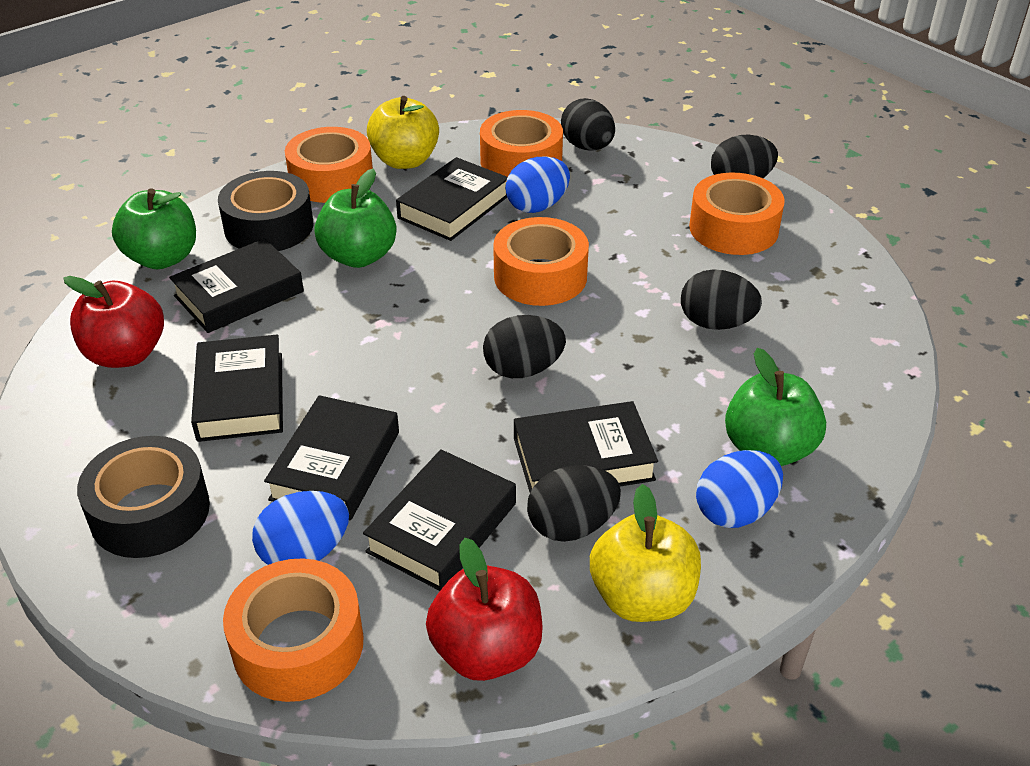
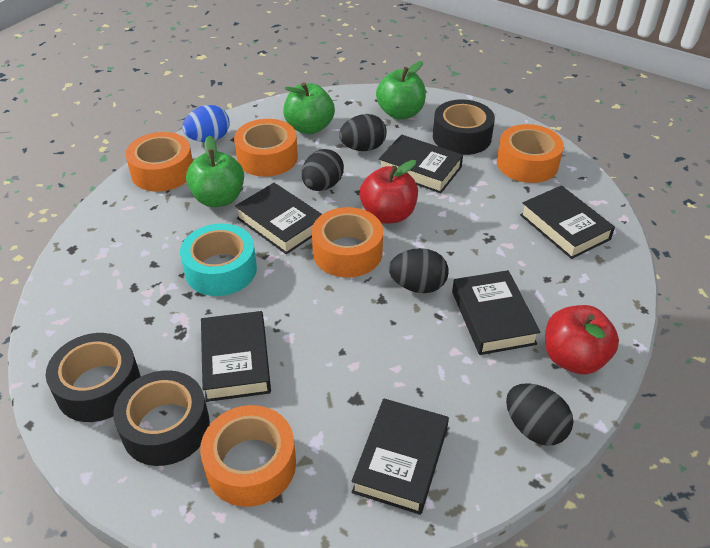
black egg: [483,315,566,378] [527,465,621,542] [561,98,615,151] [681,269,762,330] [711,135,778,178] = 5 -> [302,149,344,191] [339,114,387,151] [389,248,449,293] [506,383,573,446] = 4
black tape: [77,436,210,558] [218,171,314,251] = 2 -> [46,333,141,422] [113,370,210,466] [433,99,495,155] = 3
blue egg: [252,491,349,565] [505,156,570,213] [696,450,783,528] = 3 -> [182,105,229,142] = 1
turquoise tape: none = 0 -> [180,224,257,296] = 1
yellow apple: [367,96,439,169] [590,484,701,622] = 2 -> none = 0

